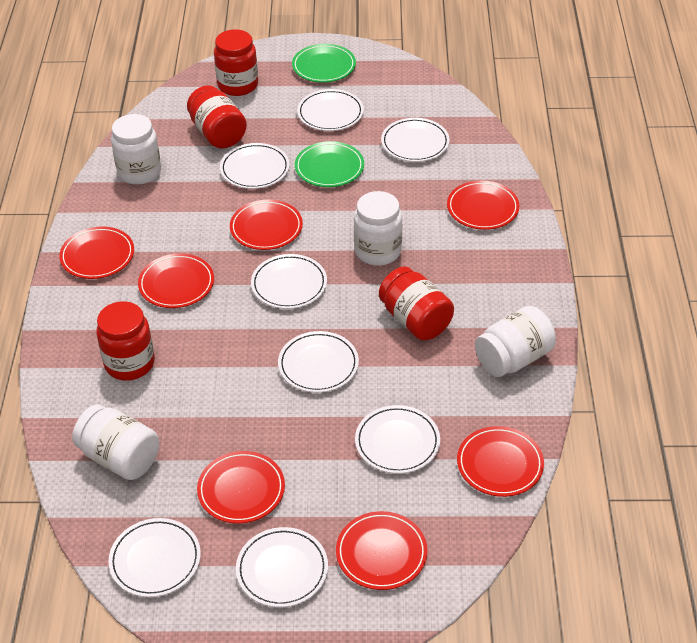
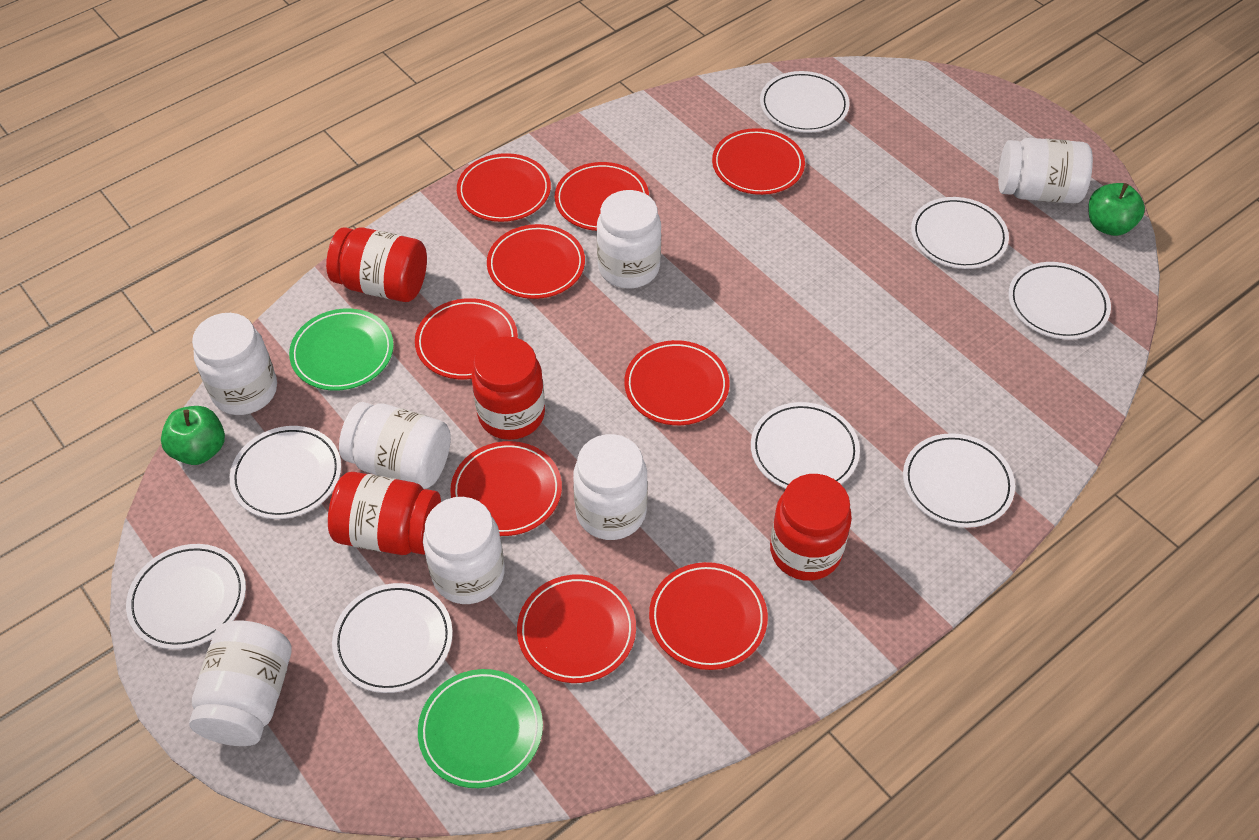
green apple: none = 0 -> [161,406,225,465] [1088,183,1145,236] = 2
red plate: [59,227,134,279] [138,254,214,308] [197,451,285,524] [230,200,303,250] [336,511,428,590] [447,181,519,230] [457,426,544,497] = 7 -> [415,298,518,379] [450,441,562,536] [457,153,551,222] [487,224,585,299] [517,574,636,683] [555,162,649,231] [624,340,730,425] [649,562,768,670] [712,128,805,195] = 9
white jar: [72,404,159,480] [111,114,161,185] [354,191,402,266] [475,306,556,377] = 4 -> [189,620,291,746] [192,313,277,415] [339,402,451,489] [423,497,505,604] [573,434,648,540] [597,190,661,288] [998,138,1093,203] = 7

